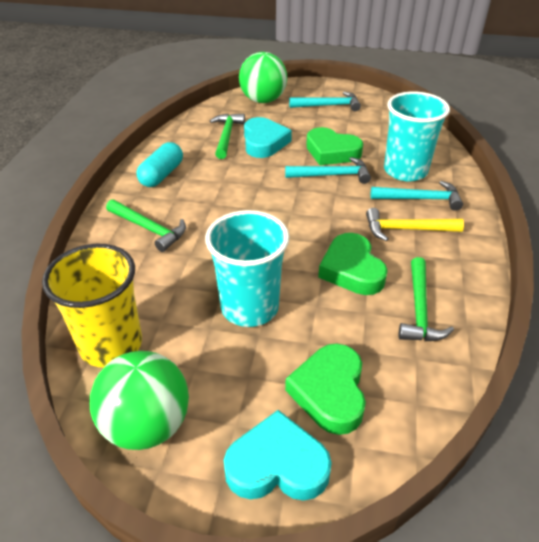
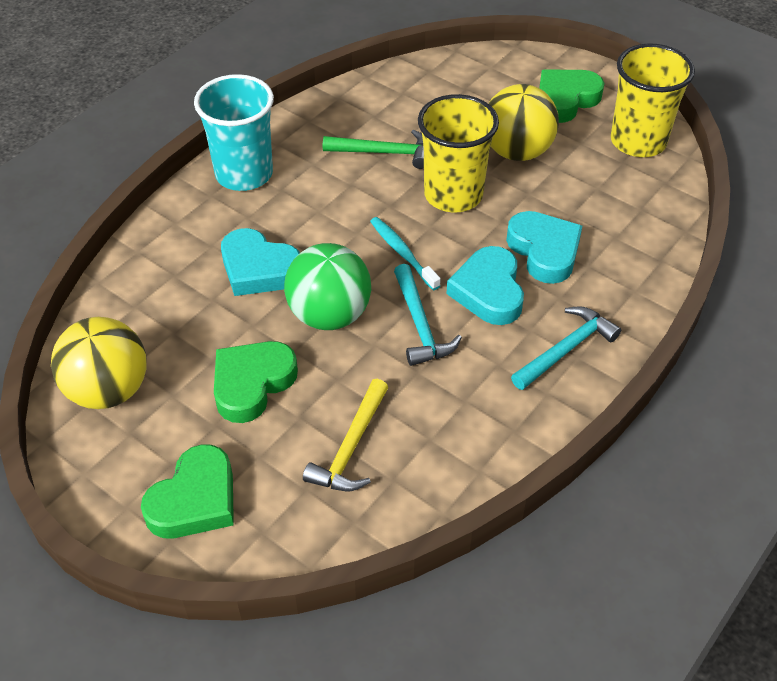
green ball: [90,351,189,450] [239,52,287,103] = 2 -> [284,243,371,330] = 1
green hammer: [106,199,186,252] [210,114,245,159] [399,257,454,341] = 3 -> [323,129,424,169] = 1
turquoise capsule: [136,142,183,187] = 1 -> none = 0
turquoise cup: [205,210,289,327] [384,92,450,181] = 2 -> [194,74,274,191] = 1
turquoise hammer: [285,157,371,184] [289,92,361,111] [371,181,463,211] = 3 -> [394,264,462,366] [511,306,621,390] = 2
turquoise heart: [224,410,332,501] [244,117,292,158] = 2 -> [221,228,300,296] [446,246,524,325] [506,211,582,284] = 3
turquoise toothbrush: none = 0 -> [370,217,441,290] = 1
yellow ball: none = 0 -> [51,317,147,409] [489,84,559,161] = 2
yellow cup: [42,244,142,367] = 1 -> [418,94,499,212] [611,43,695,157] = 2

